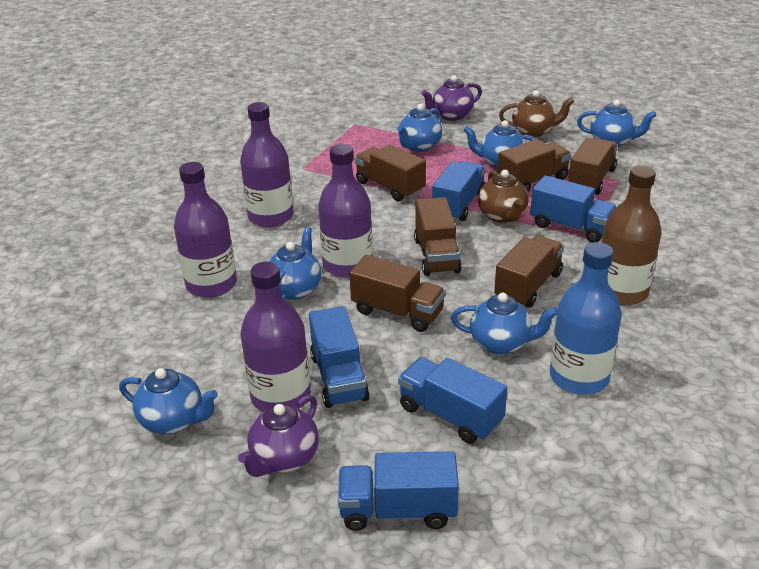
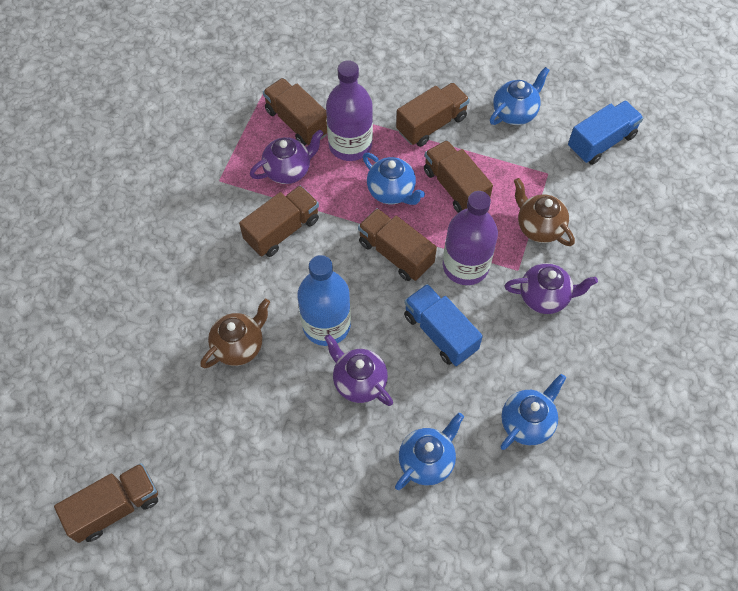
blue teapot: [119,368,218,434] [269,227,321,300] [397,104,442,152] [451,293,557,355] [464,120,536,169] [577,100,656,147] = 6 -> [363,153,425,205] [395,413,464,490] [490,67,550,125] [500,374,566,450] = 4
blue truck: [309,306,370,408] [338,451,459,531] [398,357,507,444] [432,161,486,221] [530,175,617,243] = 5 -> [404,284,483,366] [568,101,644,165] = 2
brown bottle: [602,165,662,305] = 1 -> none = 0
purple bottle: [174,162,237,298] [240,102,294,227] [241,261,311,412] [318,144,373,278] = 4 -> [326,60,373,161] [443,191,498,285] = 2
purple teapot: [238,395,319,477] [421,75,482,121] = 2 -> [250,130,323,184] [324,334,393,406] [505,263,598,314] = 3

